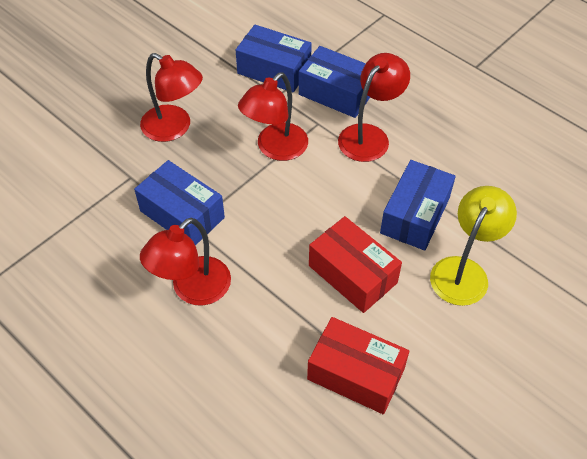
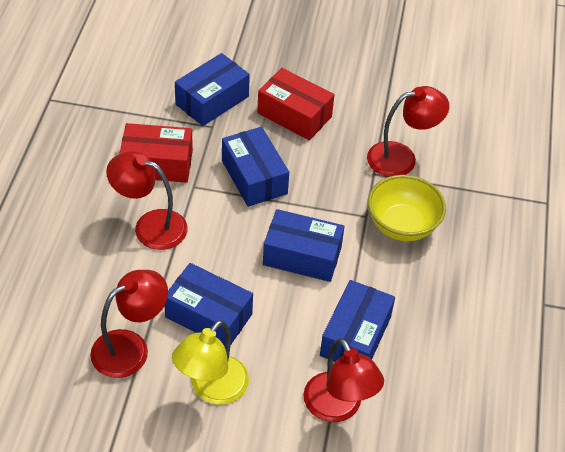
blue box: [134,160,225,246] [236,25,312,92] [299,46,370,118] [380,160,456,251] = 4 -> [164,263,253,346] [175,53,250,126] [222,127,289,207] [263,209,345,282] [320,280,395,362] = 5
yellow bowl: none = 0 -> [368,175,446,241] = 1

